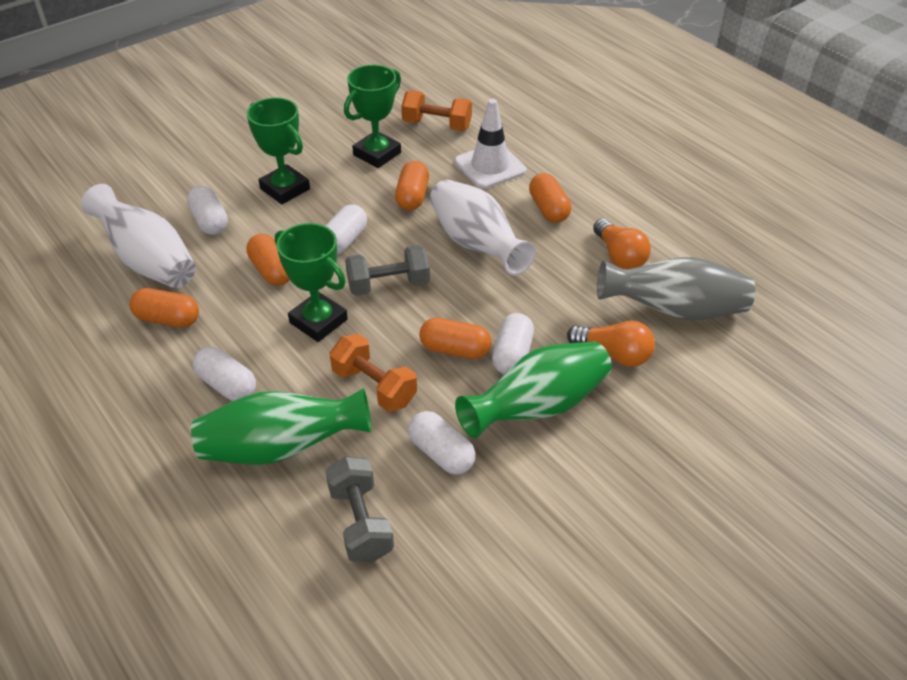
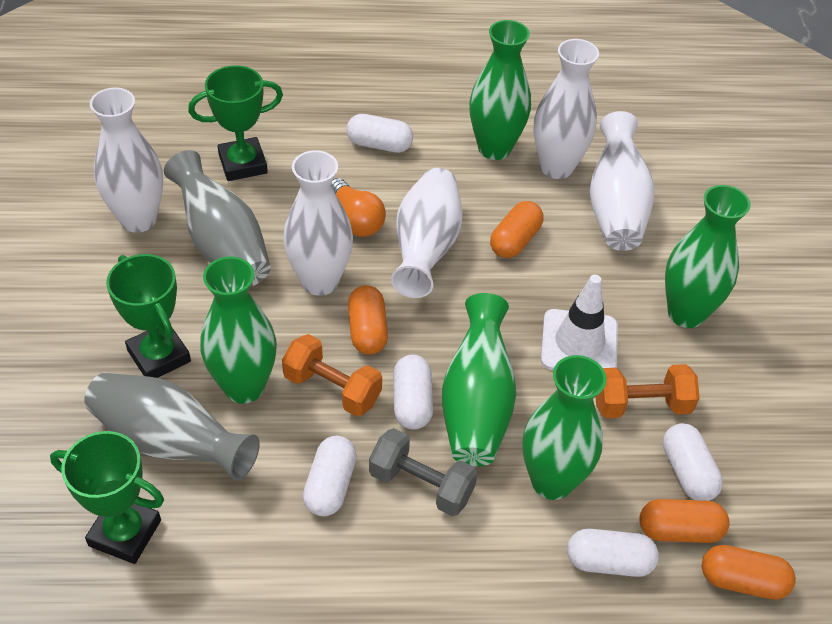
green vase: [191,388,371,465] [455,342,612,438] = 2 -> [200,256,277,404] [442,293,516,466] [469,20,531,160] [522,355,606,500] [665,185,751,328] = 5
grey dumbbell: [325,456,394,562] [345,245,430,296] = 2 -> [369,428,477,516] = 1
grey vase: [597,257,755,320] = 1 -> [84,373,260,481] [164,150,271,287] = 2
orange capsule: [130,288,199,327] [246,234,290,286] [395,161,429,210] [419,318,491,359] [529,173,571,223] = 5 -> [348,285,388,355] [490,201,544,258] [639,499,730,543] [702,545,796,600] = 4
orange light bulb: [567,320,655,367] [593,219,651,269] = 2 -> [331,178,386,237] = 1
white vase: [81,184,196,288] [430,180,536,275] = 2 -> [90,87,163,233] [283,150,353,296] [391,168,463,298] [534,39,599,179] [590,111,654,251] = 5

